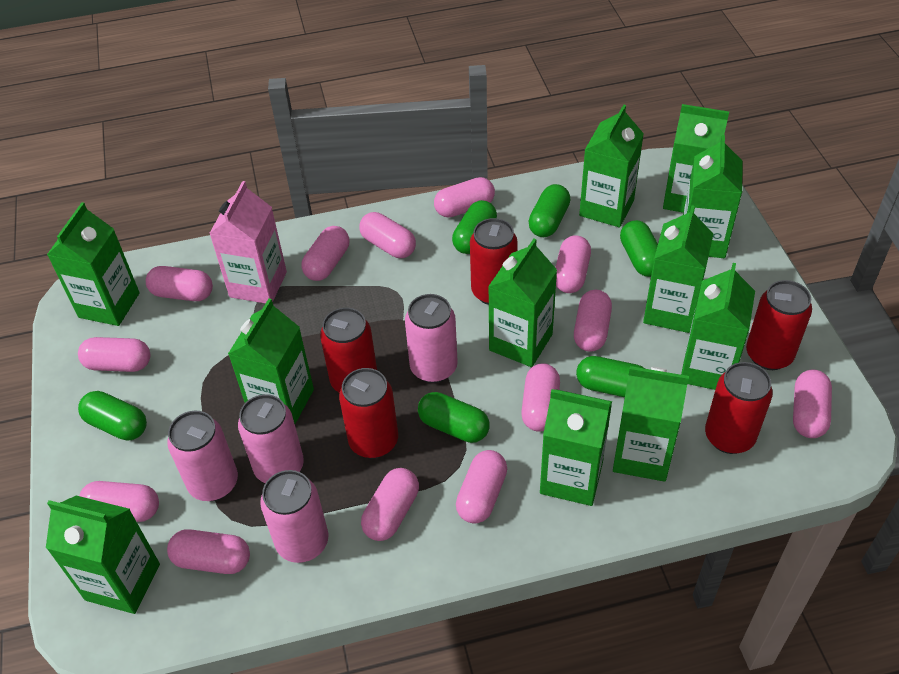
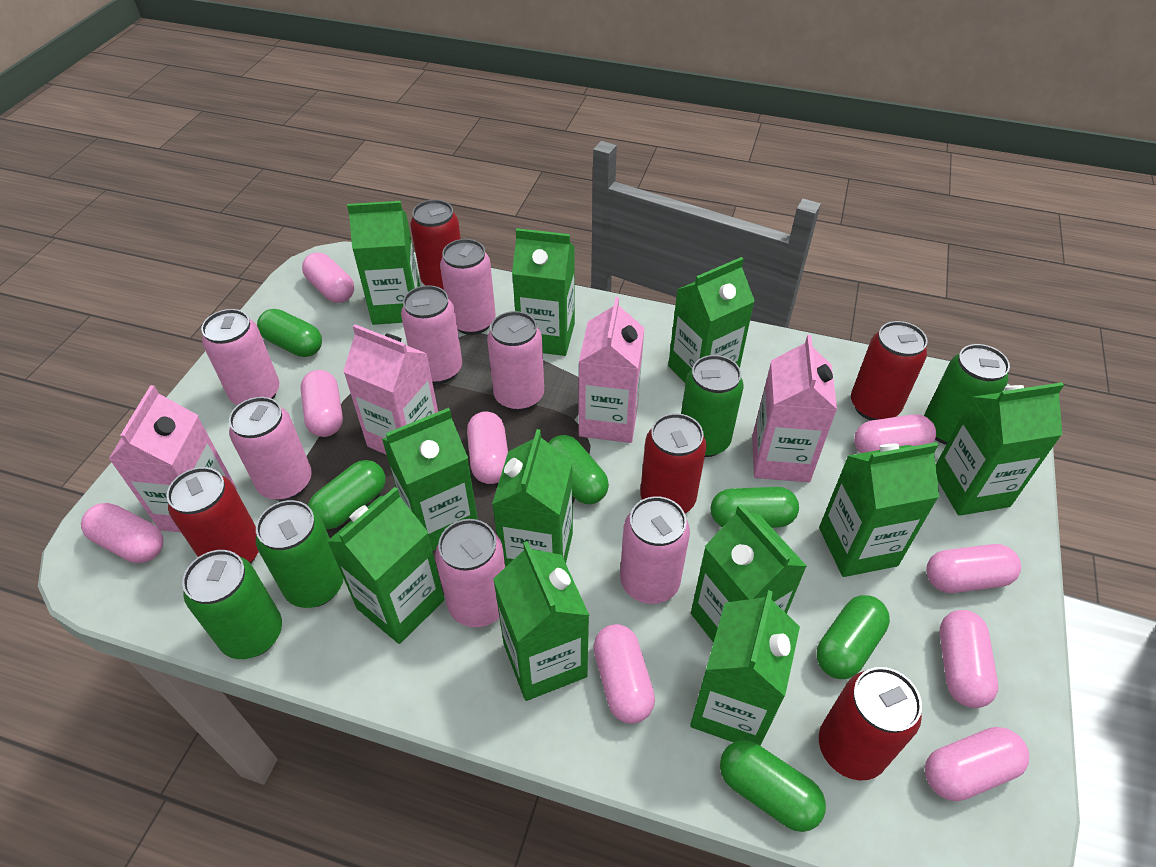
green can: none = 0 -> [182,550,282,659] [256,500,344,608] [681,355,744,457] [924,344,1010,445] = 4
pink can: [167,411,238,501] [238,394,304,483] [260,470,328,563] [405,294,458,383] = 4 -> [201,309,279,405] [229,397,312,501] [401,285,462,384] [435,519,505,627] [440,239,496,335] [487,311,544,411] [620,496,690,604] = 7
pink capsule: [78,337,150,372] [79,481,159,522] [146,266,213,301] [167,529,250,574] [301,226,349,281] [359,212,416,258] [361,468,419,541] [434,177,495,218] [456,450,507,524] [521,363,560,432] [555,236,591,293] [574,290,612,352] [793,369,832,438] = 13 -> [81,503,163,563] [300,370,343,437] [302,253,354,303] [467,411,508,484] [593,624,655,724] [854,414,936,453] [925,727,1029,801] [926,544,1021,593] [940,610,998,708] = 9
pink carton: [209,181,287,304] = 1 -> [109,385,237,532] [343,324,438,455] [579,297,644,443] [752,335,837,482] = 4

